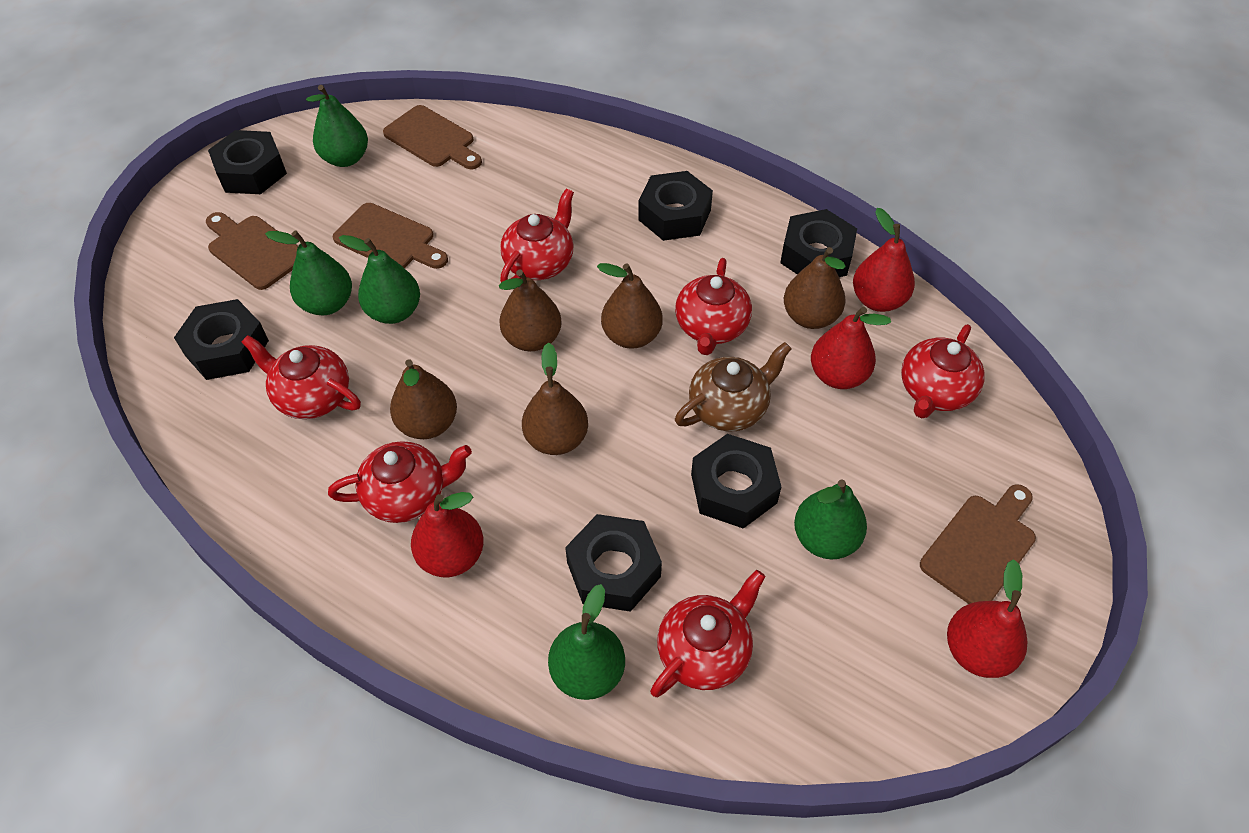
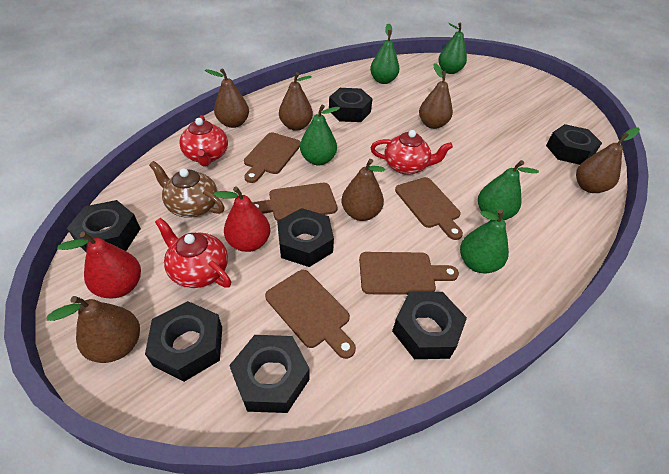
black nut: [174,299,269,380] [208,130,287,194] [565,514,662,612] [638,171,713,241] [691,434,781,529] [780,209,857,277] = 6 -> [67,200,141,252] [145,301,222,382] [229,335,310,413] [277,208,334,267] [329,88,372,122] [392,292,467,359] [546,124,602,165] = 7
brown cutting board: [206,212,298,290] [333,203,448,269] [383,105,482,169] [920,484,1036,604] = 4 -> [244,132,301,183] [253,183,337,221] [265,270,356,359] [359,252,459,295] [395,177,463,240] = 5
brown pear: [390,359,457,439] [499,269,562,351] [522,342,588,455] [597,263,663,349] [784,247,846,329] = 5 -> [47,296,140,363] [205,68,249,128] [279,72,313,131] [342,159,385,221] [419,63,453,129] [576,127,640,193] = 6
red pear: [411,492,484,577] [811,307,891,389] [853,208,915,312] [947,559,1028,678] = 4 -> [57,232,141,298] [214,186,270,252] = 2
red teapot: [242,335,361,419] [328,441,472,523] [500,189,574,282] [650,570,765,697] [675,258,752,355] [901,324,985,419] = 6 -> [155,218,231,288] [179,115,228,167] [371,130,453,175] = 3

